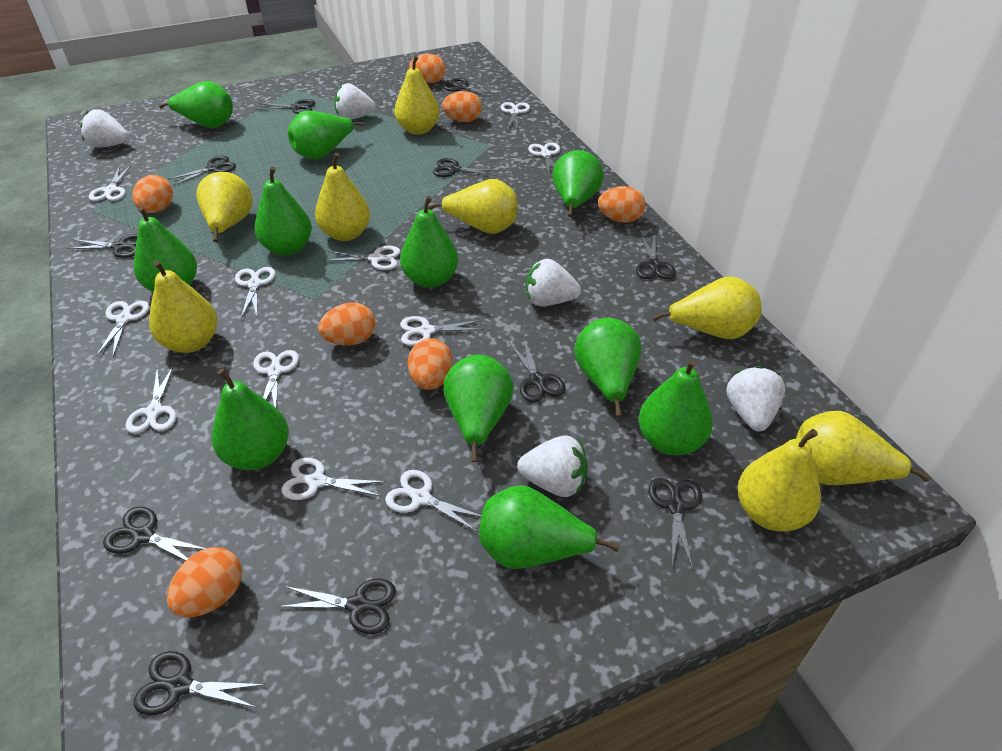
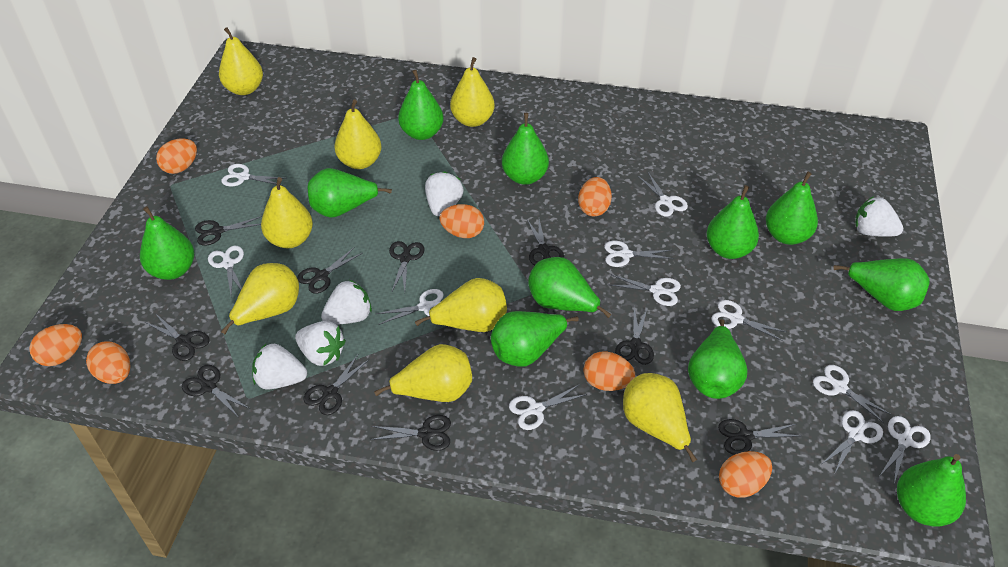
black scissors: [67,234,138,258] [103,507,207,560] [134,651,265,716] [168,156,236,186] [256,99,315,114] [278,579,396,634] [433,158,499,177] [443,78,497,97] [509,339,566,402] [636,235,676,279] [649,478,702,570] = 11 -> [145,313,209,361] [182,365,250,418] [195,216,262,246] [297,247,363,294] [303,355,369,415] [370,415,451,451] [389,241,425,291] [527,219,564,266] [615,307,654,365] [718,419,799,455] = 10

